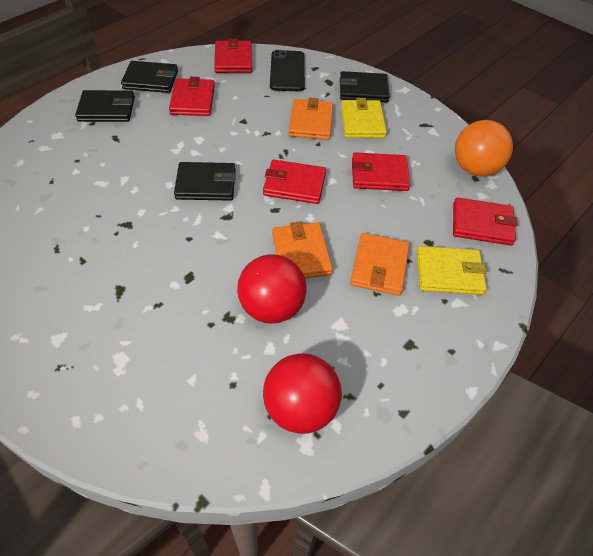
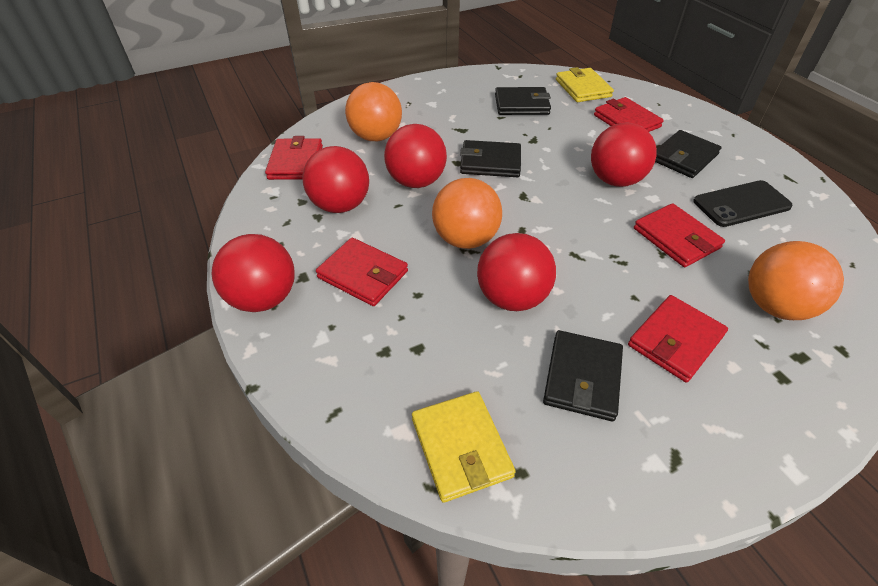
orange ball: [455,120,513,176] = 1 -> [345,82,402,141] [432,178,502,249] [748,241,844,320] = 3
orange wallet: [272,222,333,278] [289,98,333,140] [350,233,409,296] = 3 -> none = 0
red ball: [237,254,307,324] [263,353,342,434] = 2 -> [212,234,295,312] [302,146,369,213] [384,124,447,188] [477,233,556,311] [591,122,657,187] = 5

